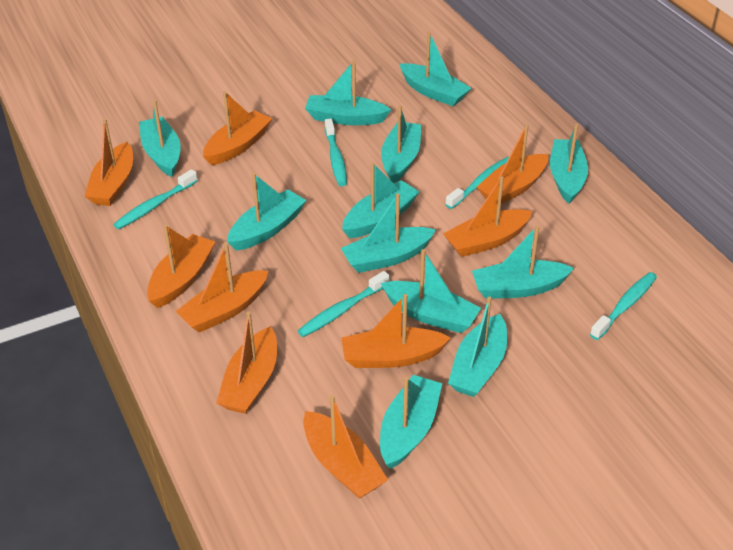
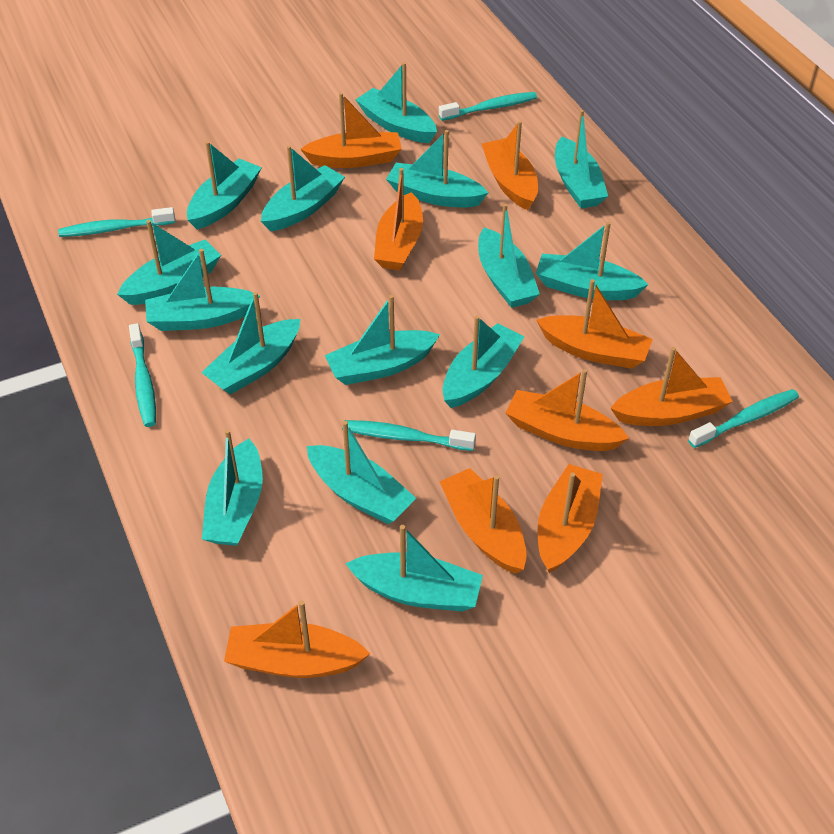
turquoise boat: [139,100,180,177] [227,173,306,251] [305,61,391,125] [341,193,436,273] [342,162,419,238] [380,375,442,469] [381,105,421,183] [381,249,481,333] [400,31,472,106] [448,296,507,397] [472,225,574,299] [550,124,588,204] = 12 -> [117,220,221,305] [145,249,260,331] [187,141,262,229] [201,292,300,395] [202,429,263,546] [261,145,345,231] [307,421,416,524] [325,295,440,385] [345,525,483,612] [355,62,437,143] [386,130,488,207] [443,315,524,408] [478,204,540,308] [536,222,649,300] [555,110,608,209] = 15

